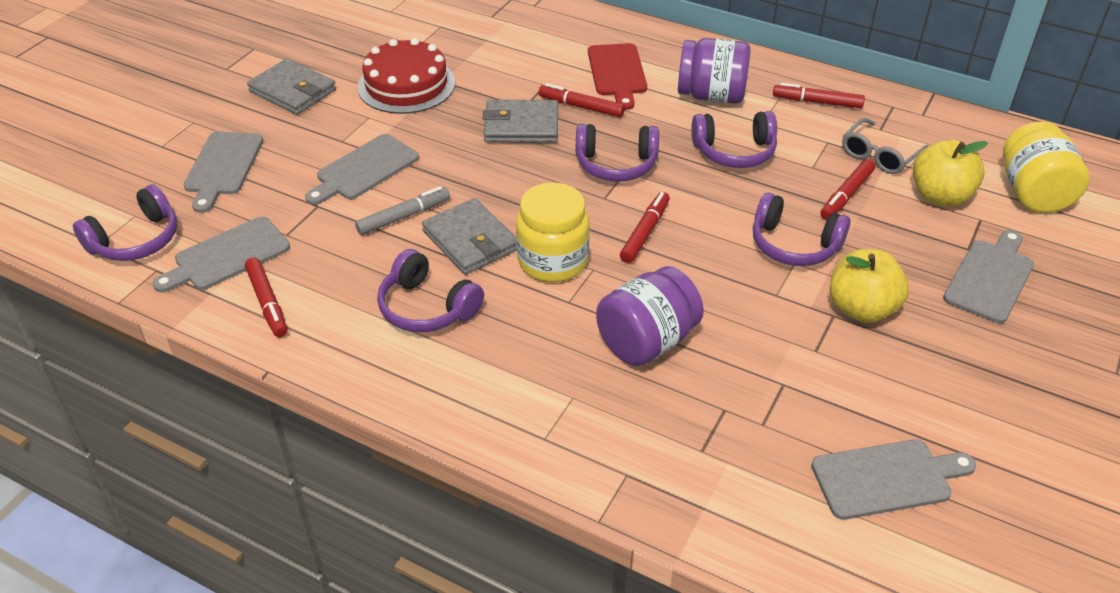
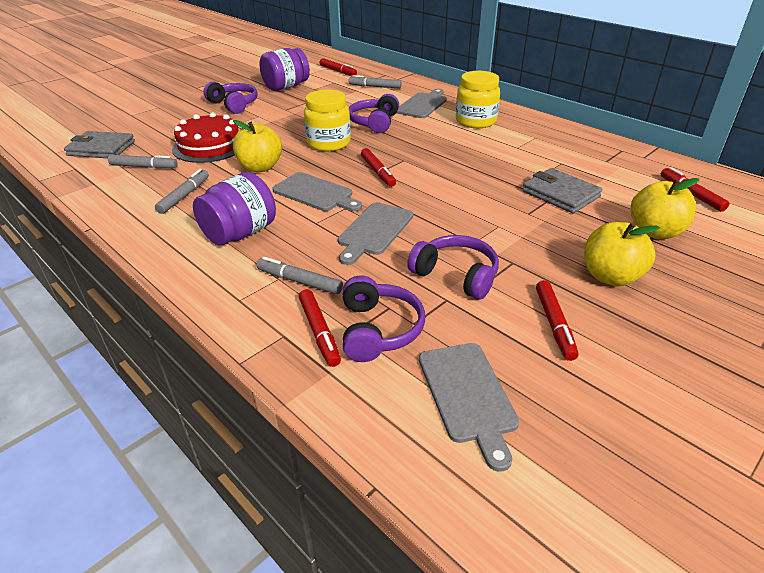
grey cutting board: [152,216,290,292] [184,131,263,213] [305,134,419,205] [811,439,976,520] [943,230,1034,323] = 5 -> [272,172,362,211] [338,202,413,265] [396,89,447,118] [419,343,519,472] = 4
grey glasses: [842,118,929,174] = 1 -> none = 0
grey marker: [355,186,450,235] = 1 -> [108,155,178,168] [155,169,209,214] [256,257,343,294] [349,75,402,88] = 4
grey wallet: [247,58,336,115] [422,198,517,275] [482,100,558,143] = 3 -> [64,131,135,158] [522,168,602,213] = 2
purple headphones: [73,184,177,261] [377,249,484,332] [576,124,659,182] [691,111,777,168] [753,193,851,266] = 5 -> [204,81,258,114] [343,275,425,362] [349,94,399,133] [407,235,499,300] = 4
red cutting board: [588,43,647,110] = 1 -> none = 0
yellow apple: [830,249,909,323] [913,140,988,207] = 2 -> [233,120,282,172] [584,222,660,286] [631,178,699,239] = 3

